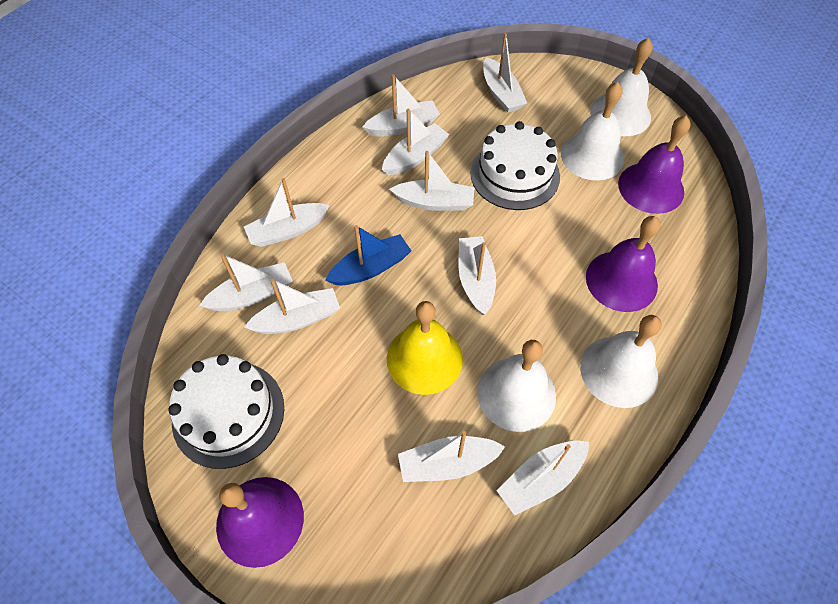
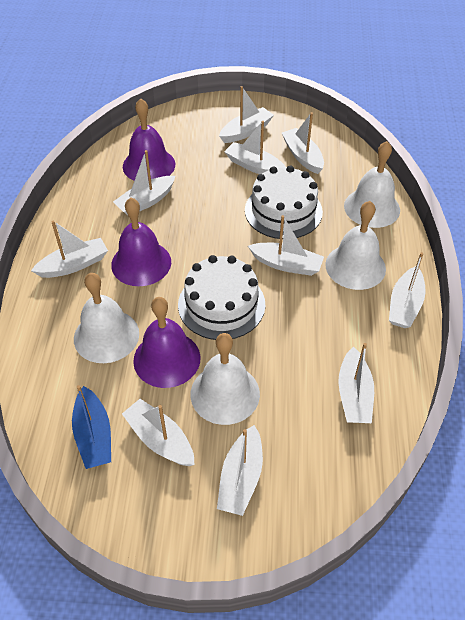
yellow bell: [387,301,463,395] = 1 -> none = 0

